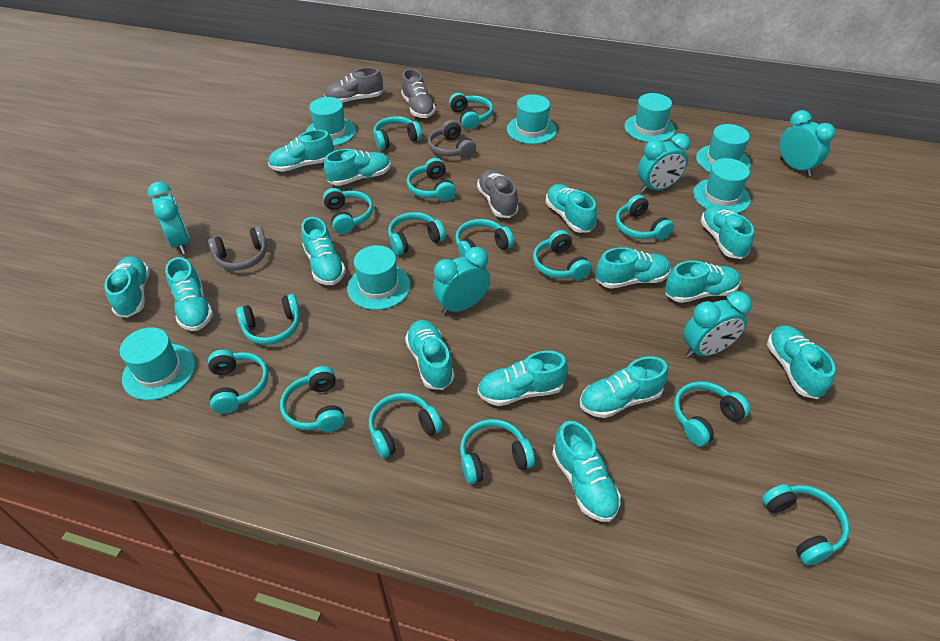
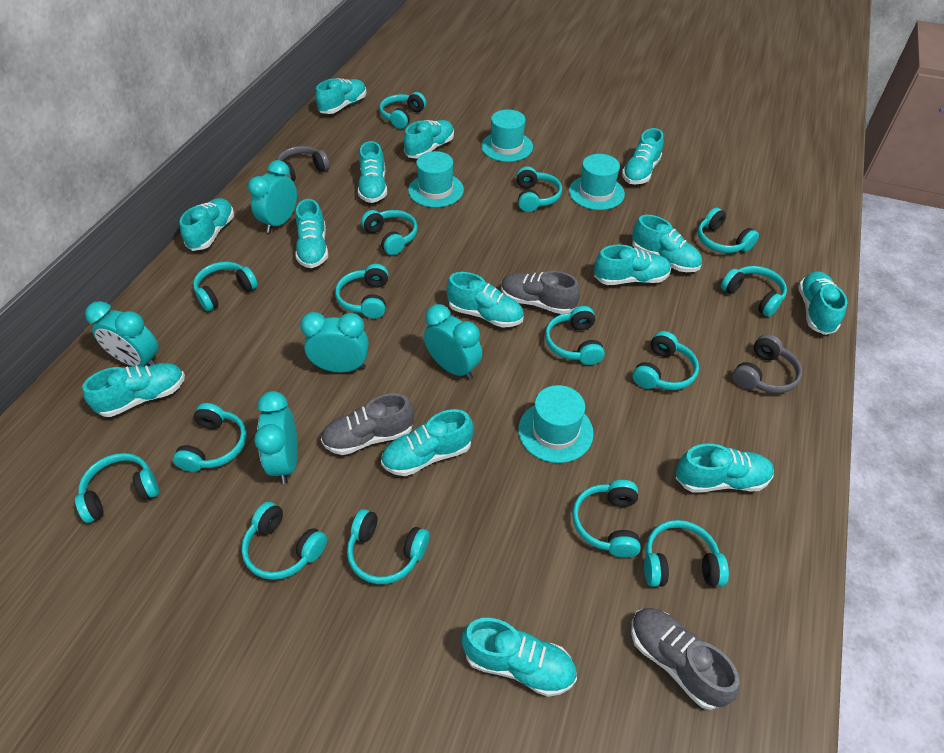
turquoise hat: [119,327,195,400] [306,97,356,146] [347,245,411,310] [507,95,557,144] [624,93,675,142] [693,158,751,213] [696,124,751,173] = 7 -> [408,151,464,208] [481,109,533,162] [518,385,594,463] [569,154,625,210] = 4

